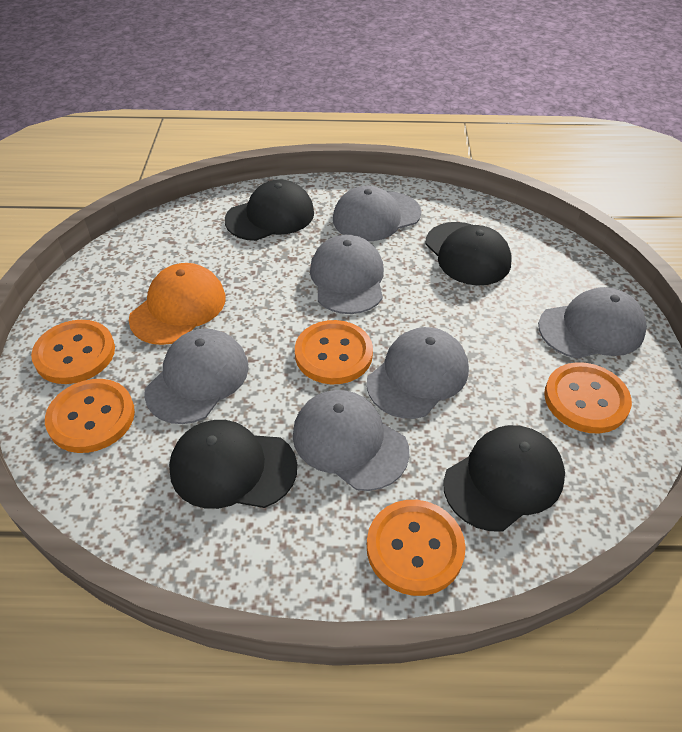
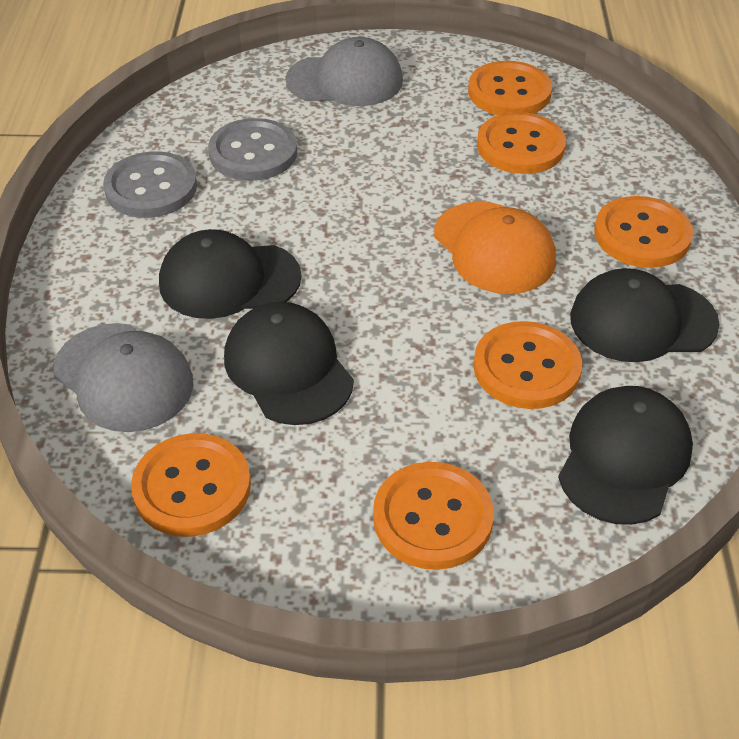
grey button: none = 0 -> [103,151,197,218] [208,118,297,181] = 2
grey cap: [144,328,249,424] [293,390,409,491] [310,235,384,314] [333,185,421,241] [367,327,469,419] [538,287,647,359] = 6 -> [53,323,193,432] [285,37,403,106] = 2
orange button: [31,320,115,384] [45,379,135,453] [295,320,373,384] [367,500,466,596] [544,362,632,434] = 5 -> [131,433,251,537] [373,462,494,570] [468,61,552,115] [474,321,582,409] [477,112,566,174] [594,196,693,268] = 6

